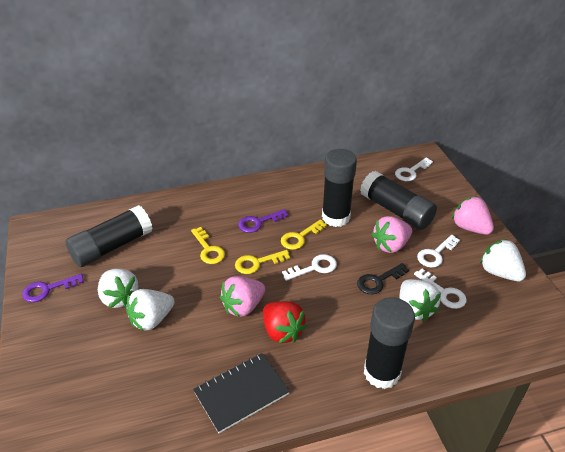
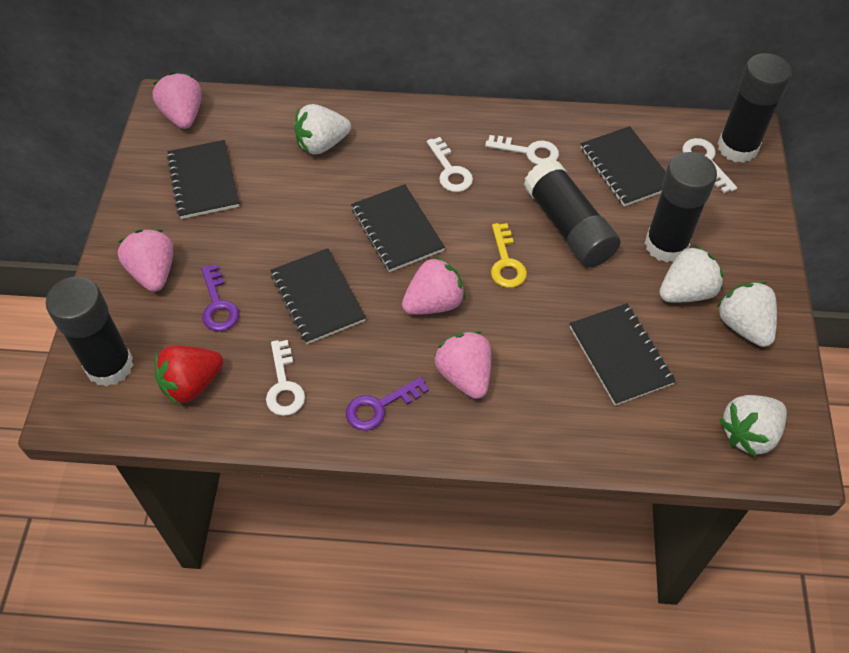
black key: [357,263,409,294] = 1 -> none = 0
black notebook: [193,353,290,433] = 1 -> [166,140,239,219] [270,248,366,344] [351,184,445,272] [570,303,676,406] [581,126,666,207] = 5
pink strawberry: [220,276,265,317] [372,216,412,253] [452,196,494,235] = 3 -> [118,229,173,292] [153,72,202,129] [402,256,465,315] [435,331,491,399] = 4
yellow key: [191,227,225,264] [235,250,290,274] [281,219,327,250] = 3 -> [491,223,527,288] = 1

